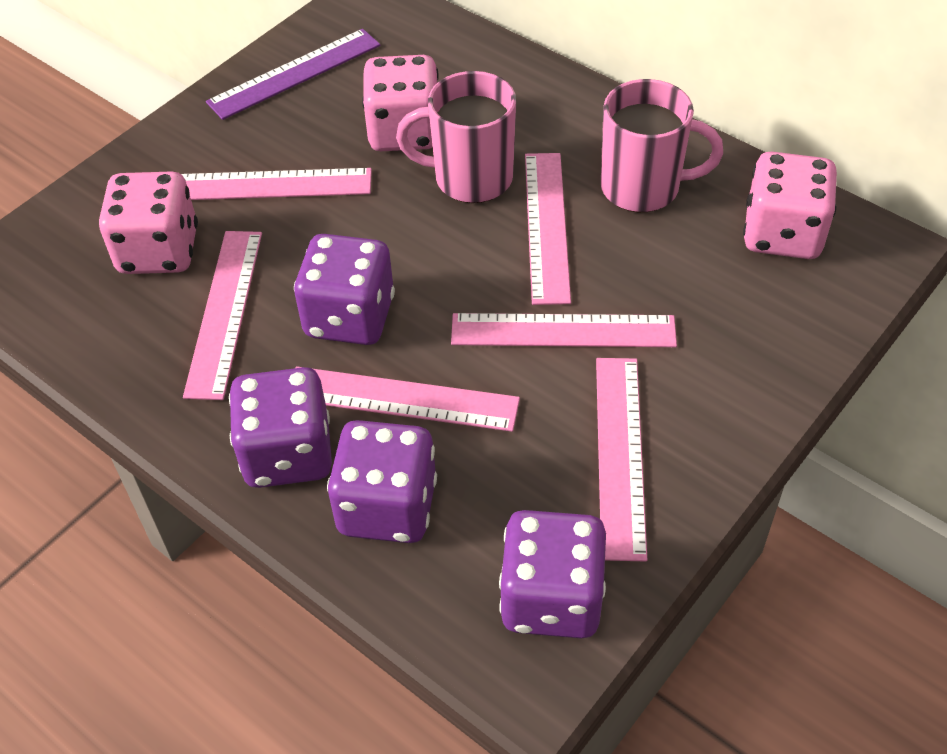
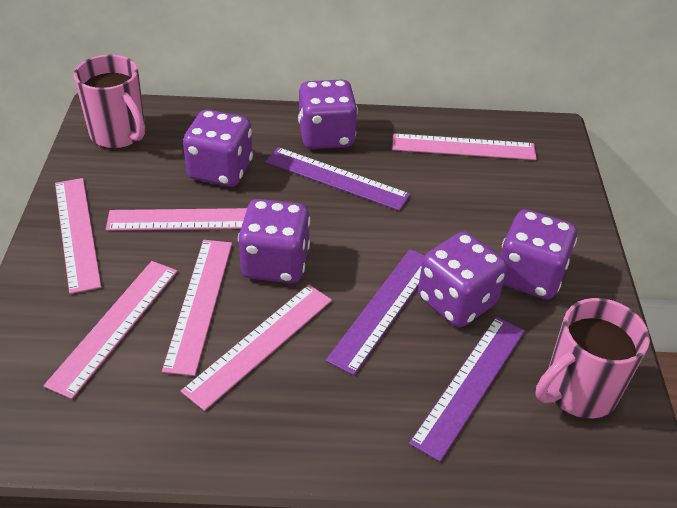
pink dice: [99,171,198,274] [362,55,439,151] [743,152,837,259] = 3 -> none = 0
purple dice: [229,367,332,488] [294,234,395,345] [327,420,437,543] [499,510,606,639] = 4 -> [183,110,253,187] [238,199,310,283] [298,80,358,149] [418,232,507,327] [500,209,577,299] = 5
purple ruler: [206,29,380,120] = 1 -> [265,147,411,211] [326,249,425,375] [409,317,525,462] = 3

